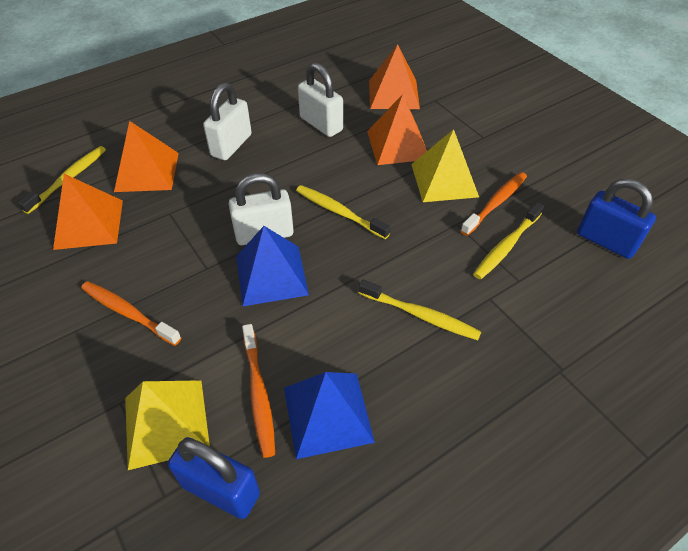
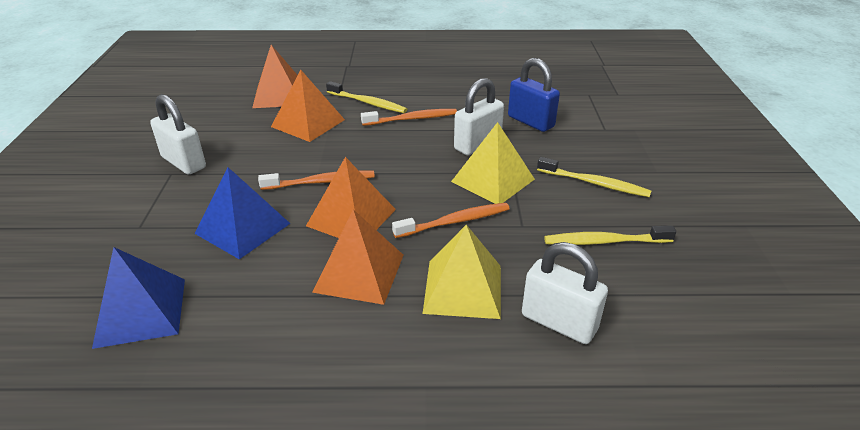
blue padlock: [168,437,260,519] [577,178,656,259] = 2 -> [508,58,560,132] = 1
yellow toothbrush: [18,146,106,214] [296,185,391,239] [359,279,481,340] [473,202,544,280] = 4 -> [326,81,407,113] [537,157,651,197] [544,226,676,245] = 3

